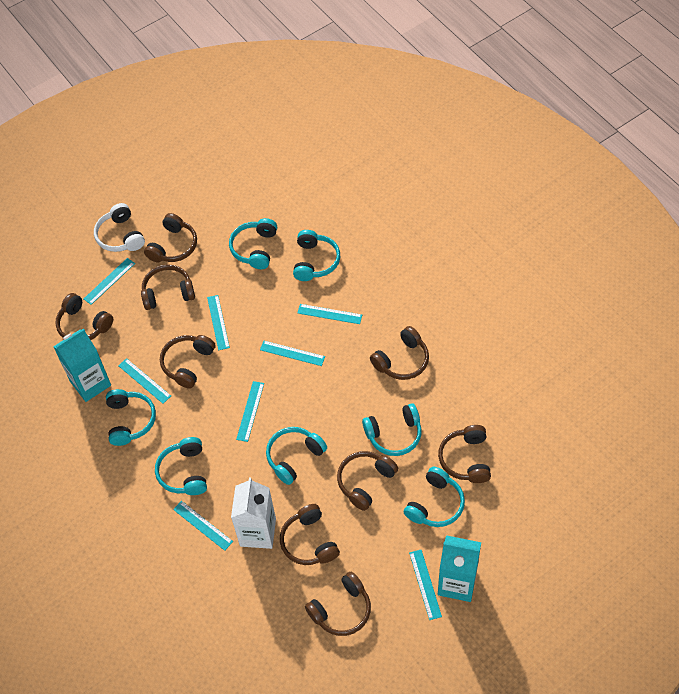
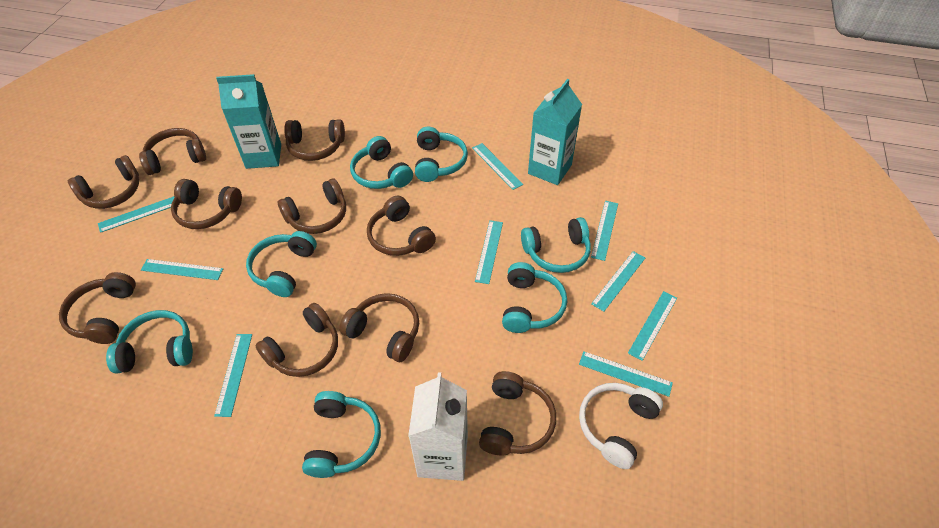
brown headphones: [56,293,113,340] [141,264,195,310] [144,213,197,262] [160,335,216,389] [280,504,340,565] [305,572,371,636] [337,451,398,511] [370,326,429,380] [438,425,491,483] = 9 -> [59,272,136,344] [68,155,139,209] [139,128,206,175] [171,179,242,229] [255,303,338,377] [278,179,346,234] [284,119,345,161] [339,293,419,362] [367,195,436,256] [479,371,556,455] = 10
turquoise ruler: [84,258,135,305] [118,358,171,404] [173,501,233,551] [207,295,230,350] [236,381,264,442] [260,341,325,366] [298,304,362,324] [409,550,442,620] = 8 -> [98,196,174,233] [141,259,223,280] [214,334,252,417] [472,143,523,190] [475,220,503,284] [579,351,673,397] [591,201,618,261] [591,251,645,312] [628,291,677,361] = 9

